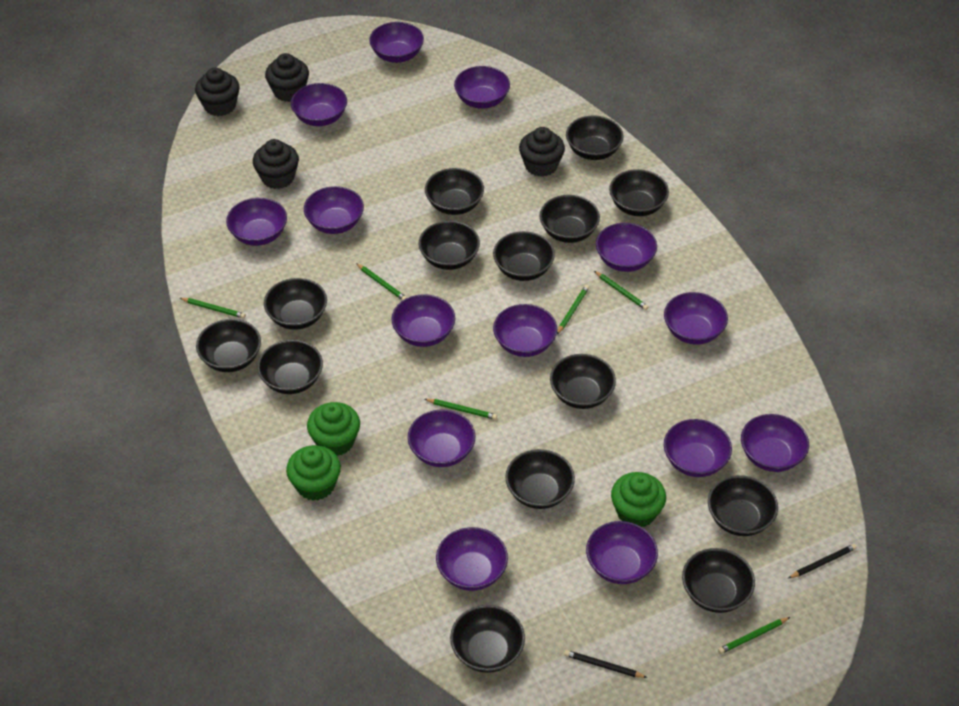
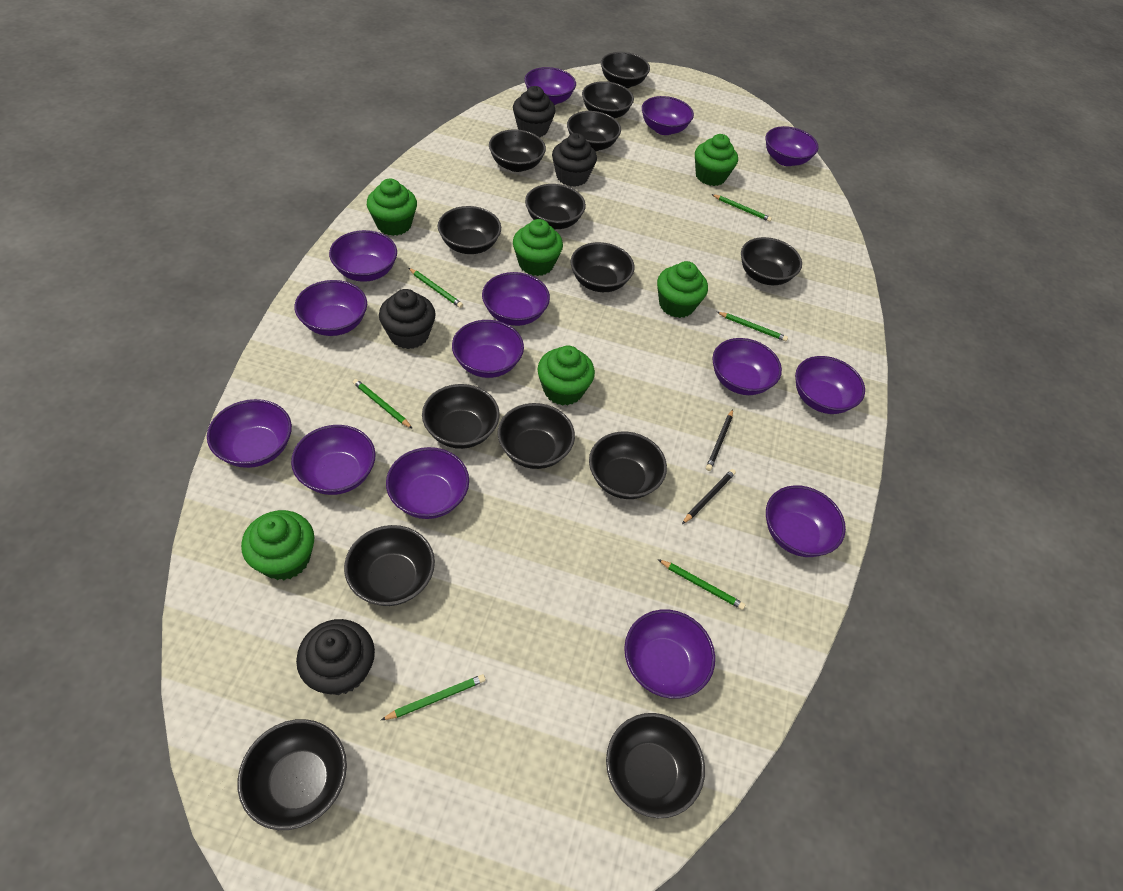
green cupcake: [286,445,341,501] [307,402,360,456] [611,472,666,527] = 3 -> [241,510,314,580] [367,179,417,236] [513,219,563,276] [537,346,595,406] [657,261,708,318] [695,134,738,186] = 6

